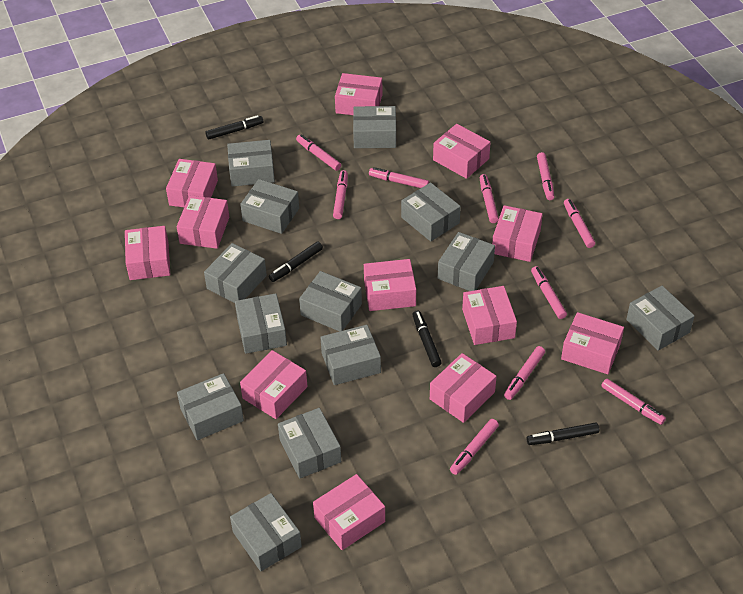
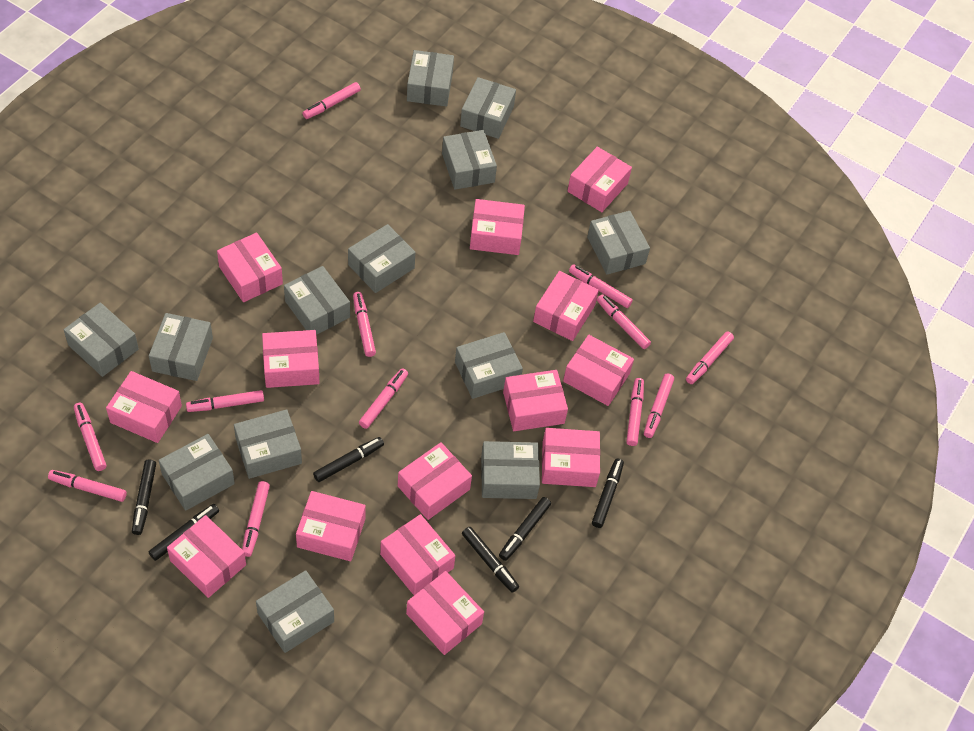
black marker: [205,115,263,139] [269,241,323,282] [412,310,442,367] [527,423,599,445] = 4 -> [132,460,156,535] [149,504,219,561] [313,437,384,482] [462,527,519,593] [499,497,551,561] [592,458,624,528] = 6
pink box: [125,226,170,280] [166,159,218,207] [177,195,229,249] [240,350,308,419] [313,474,385,550] [335,73,382,115] [364,259,416,311] [430,353,497,423] [433,124,491,179] [462,286,517,345] [492,205,543,262] [561,312,624,374] = 12 -> [106,371,182,443] [167,515,246,598] [217,233,283,302] [262,330,320,388] [296,491,366,561] [380,514,456,595] [398,442,472,520] [406,571,484,655] [470,199,525,255] [503,370,568,431] [533,271,599,341] [542,428,600,487] [563,335,634,406] [568,147,632,212] = 14
pink marker: [296,134,341,171] [333,170,348,219] [369,167,429,188] [450,419,499,475] [480,174,499,223] [504,346,545,400] [531,266,567,319] [537,152,554,200] [564,199,595,248] [601,379,666,425] = 10 -> [48,470,127,502] [74,403,106,471] [186,390,264,412] [242,481,270,557] [303,82,361,119] [353,292,376,357] [359,368,408,429] [569,264,633,308] [597,294,651,349] [626,378,644,446] [644,373,674,438] [686,331,734,384] = 12

